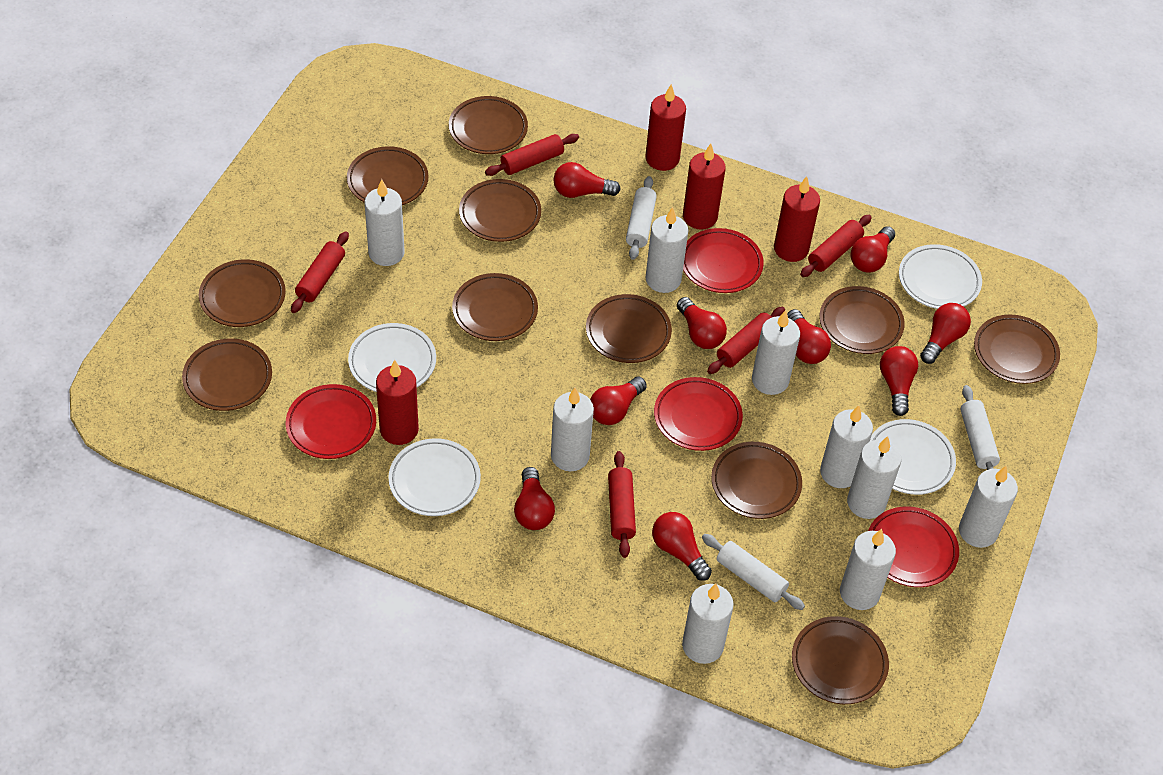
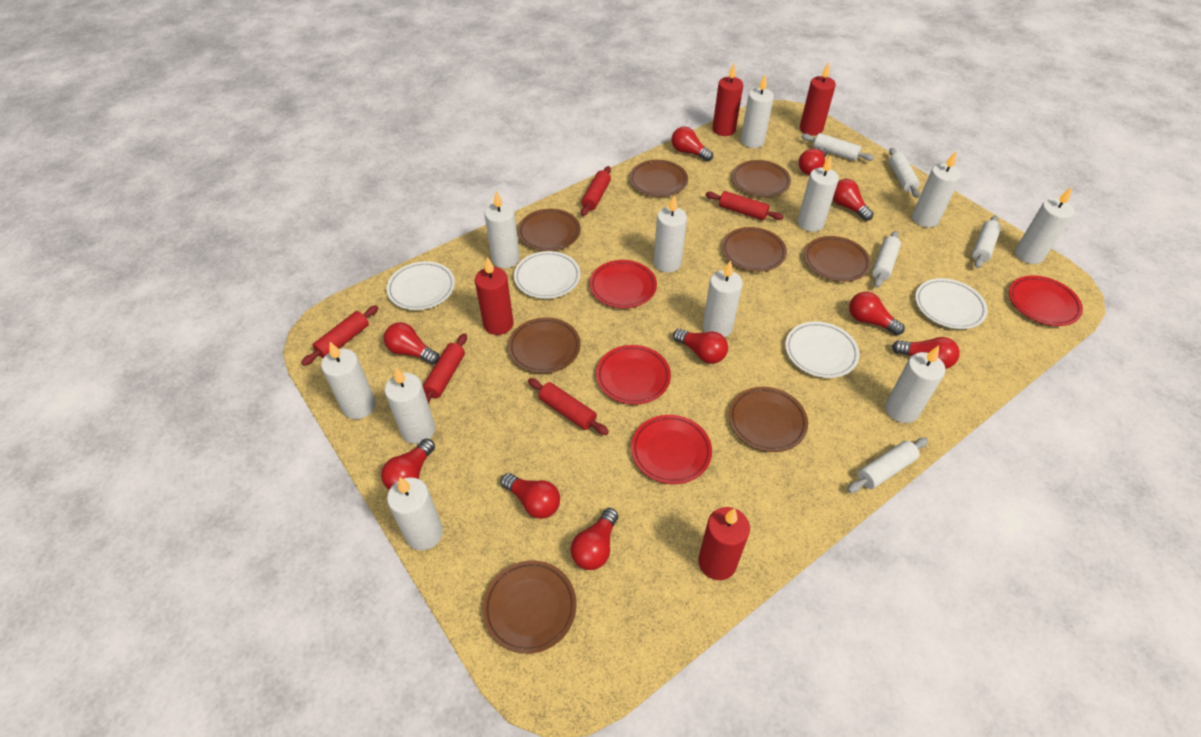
brown plate: [182,339,272,411] [199,259,286,327] [347,146,428,205] [449,96,528,154] [452,273,538,341] [459,179,541,242] [586,294,672,363] [711,442,802,519] [792,616,889,704] [819,286,905,354] [974,315,1060,384] = 11 -> [483,560,577,654] [508,317,581,373] [518,209,581,251] [629,160,688,197] [722,227,787,272] [729,387,808,452] [732,160,791,197] [804,236,871,282] = 8
red light bulb: [514,467,555,530] [554,162,621,198] [590,377,647,425] [652,512,712,581] [677,297,727,349] [787,309,831,364] [850,226,895,273] [880,346,918,416] [920,303,971,364] = 9 -> [381,438,435,490] [384,322,439,365] [501,473,560,519] [571,508,618,570] [672,126,713,161] [673,329,728,364] [799,147,827,175] [833,179,873,221] [849,292,905,335] [892,337,960,369] = 10
white candle: [364,179,405,266] [551,388,594,471] [645,207,688,293] [682,583,734,664] [752,310,800,395] [820,405,873,488] [840,529,896,610] [847,436,901,519] [959,466,1018,548] = 9 -> [321,342,376,419] [385,367,435,444] [387,477,443,550] [484,191,520,268] [654,195,687,273] [703,260,743,337] [741,74,774,148] [797,155,839,232] [885,346,946,423] [912,152,961,228] [1015,187,1074,264] = 11
white rolling pin: [626,176,657,260] [702,534,805,610] [960,385,1000,470] = 3 -> [801,133,874,161] [847,437,928,493] [872,231,901,288] [889,148,920,198] [972,216,1001,268] = 5

